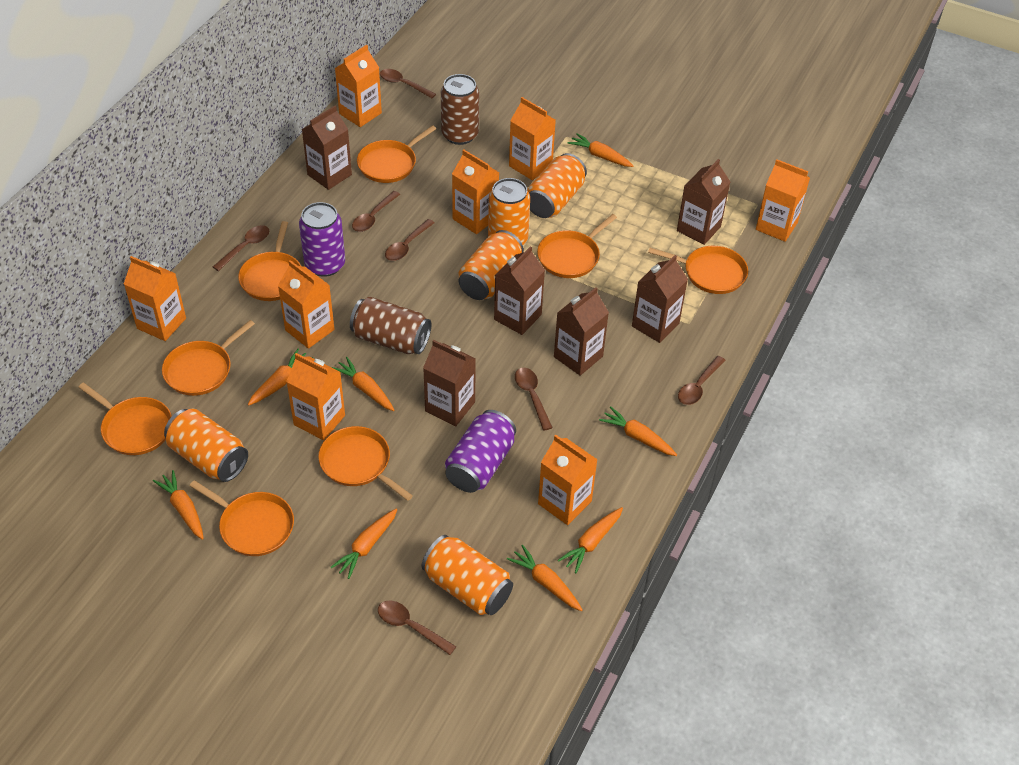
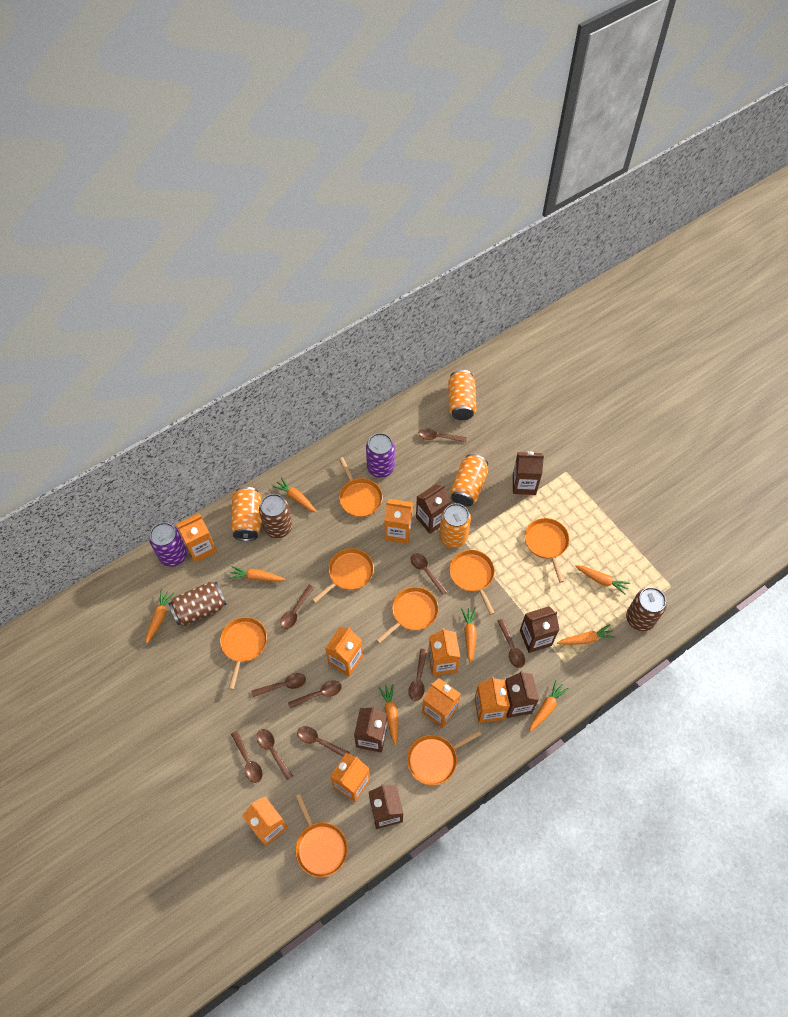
brown can: [350,297,431,354] [441,74,479,145] = 2 -> [168,581,227,626] [259,494,293,538] [626,587,667,631] = 3
brown spoon: [213,225,269,271] [352,191,400,232] [378,601,456,655] [380,69,436,98] [385,219,434,261] [515,368,553,431] [678,356,726,405] = 7 -> [231,731,263,783] [252,673,306,697] [256,729,293,780] [280,585,314,629] [288,681,342,709] [297,726,350,757] [408,649,427,701] [411,553,447,595] [418,428,467,442] [498,619,525,668] = 10
orange can: [164,409,248,482] [422,535,513,615] [459,230,524,300] [488,178,530,245] [527,153,587,218] = 5 -> [231,487,261,541] [439,503,471,548] [448,370,476,420] [450,454,488,507] = 4

